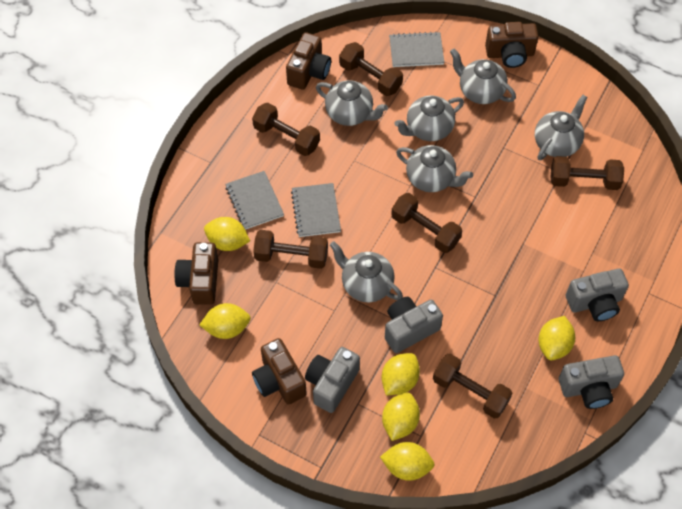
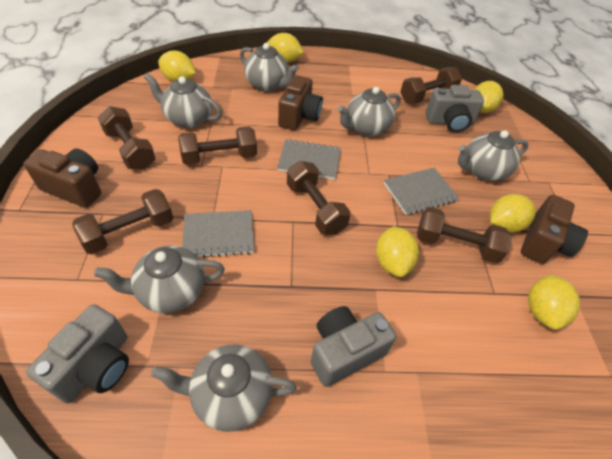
brown camera: [174,242,218,305] [252,338,307,405] [286,32,331,89] [485,22,538,68] = 4 -> [23,149,101,208] [278,75,323,130] [521,194,588,264] = 3
grey camera: [305,347,360,413] [385,297,443,353] [559,355,624,409] [566,268,629,321] = 4 -> [26,304,129,403] [311,306,396,387] [425,85,484,132] = 3

